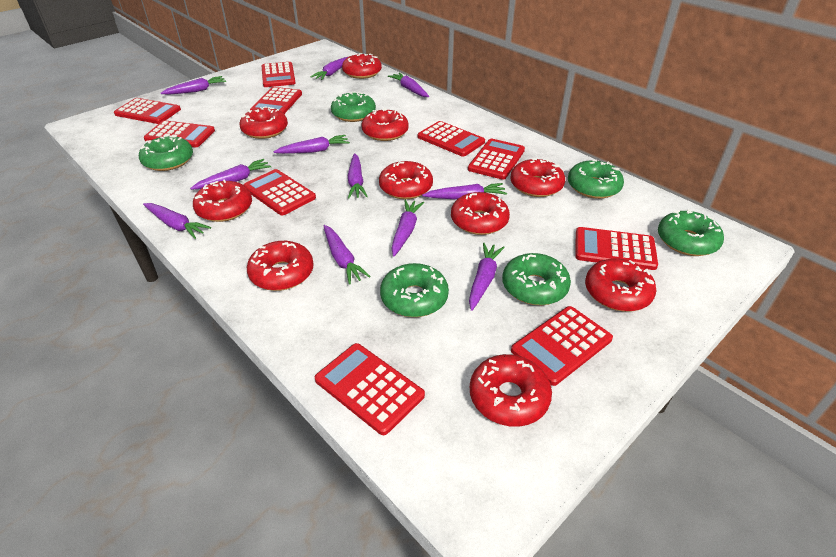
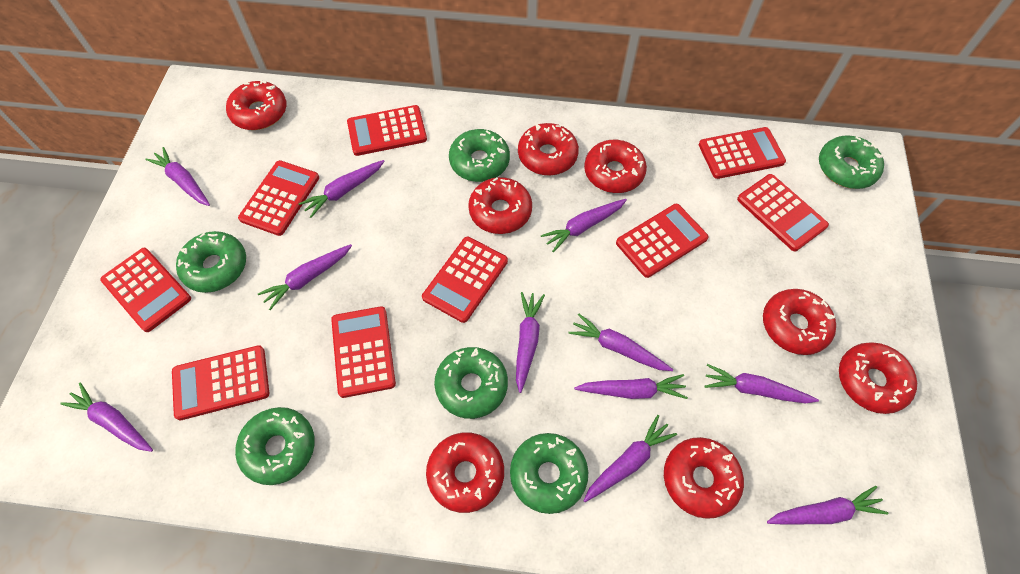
red calculator: [114,98,181,124] [144,120,215,147] [243,169,316,215] [250,87,302,114] [262,62,296,87] [315,343,425,435] [418,121,485,157] [468,139,525,180] [511,306,613,386] [576,227,658,270] = 10 -> [100,248,191,332] [172,345,269,420] [238,160,319,236] [331,306,396,398] [347,105,427,156] [422,237,508,323] [616,204,708,278] [699,127,786,179] [737,174,829,251] = 9
red donut: [193,179,252,222] [240,106,288,139] [247,241,314,291] [342,53,382,79] [361,108,409,141] [379,161,433,199] [451,192,510,235] [470,354,552,427] [510,158,565,197] [585,258,657,312] = 10 -> [226,80,287,130] [426,432,504,513] [468,177,532,234] [518,123,579,176] [584,140,647,193] [664,437,744,519] [763,289,836,355] [839,343,917,414] = 8

